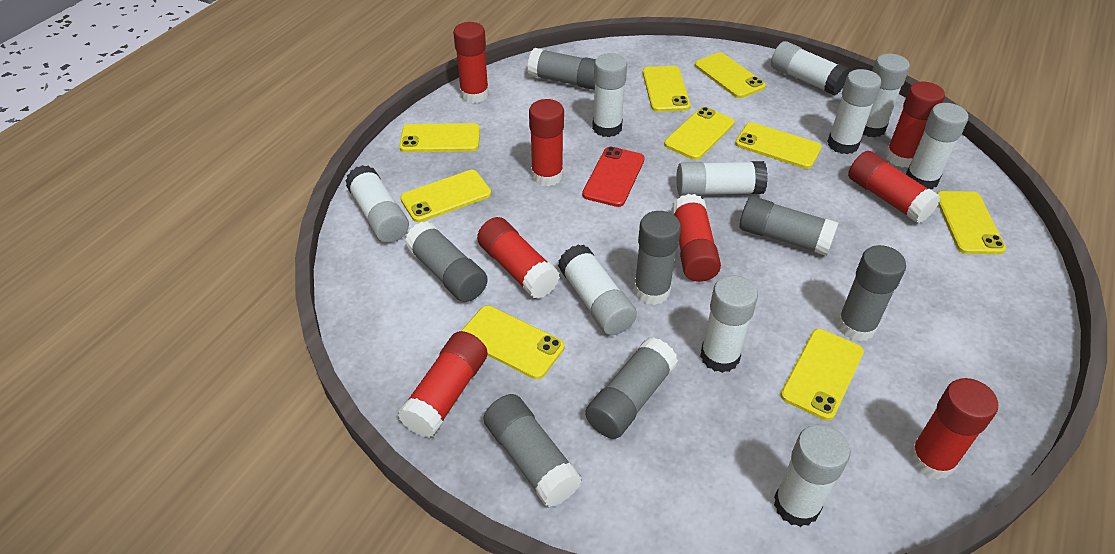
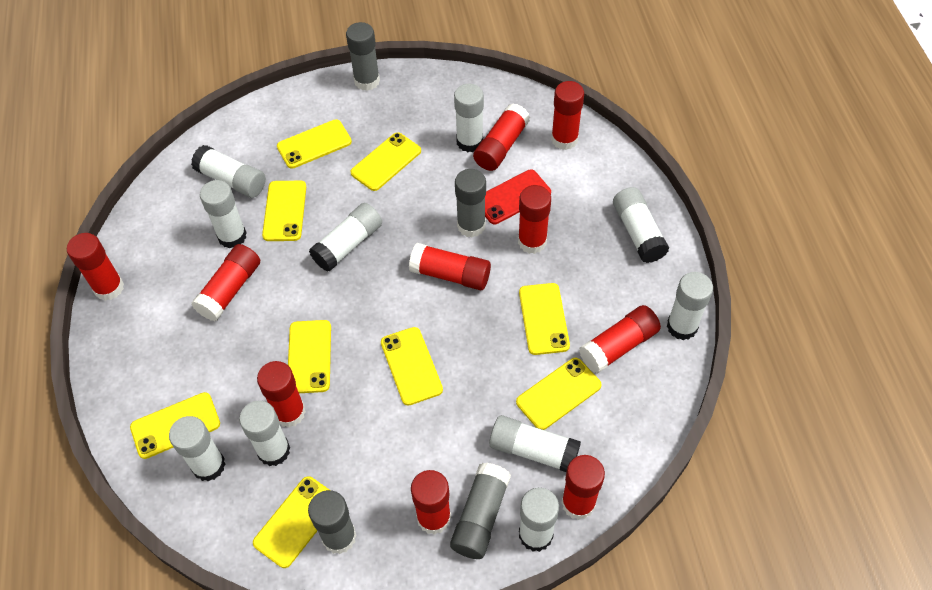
grey glue stick: [405,221,488,302] [484,394,582,507] [527,48,596,90] [585,337,678,439] [634,211,681,305] [739,196,839,256] [837,245,906,342] = 7 -> [308,490,357,554] [346,22,380,91] [450,463,511,559] [455,169,486,238] = 4
red glue stick: [397,331,487,438] [453,22,489,103] [477,217,560,299] [529,99,564,186] [671,194,721,282] [848,151,941,224] [885,82,945,168] [909,378,998,480] = 8 -> [67,233,124,301] [191,244,260,321] [257,361,306,428] [409,243,491,290] [411,470,451,535] [473,103,530,171] [518,185,551,254] [551,81,584,150] [561,455,605,520] [579,305,661,374] = 10

